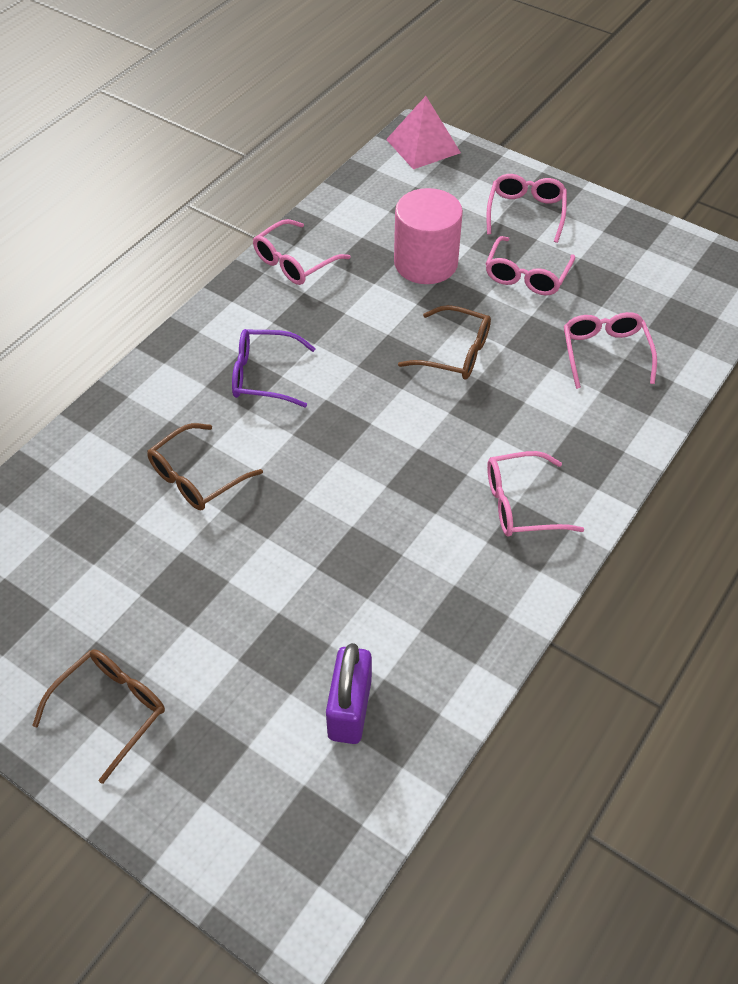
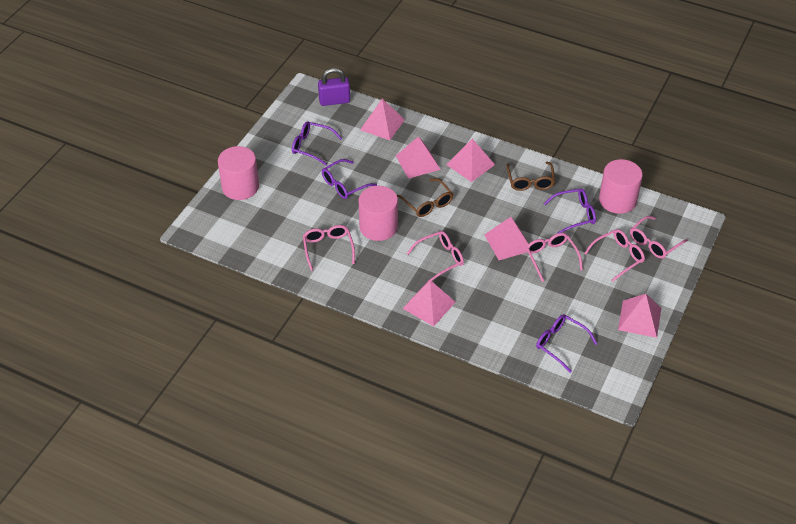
brown glasses: [32,649,165,784] [147,423,263,510] [398,305,491,380] = 3 -> [397,178,453,217] [506,162,555,191] = 2
pink cylinder: [394,188,463,284] = 1 -> [218,146,259,200] [359,186,398,241] [599,159,643,214] = 3
pink pyramid: [386,96,461,169] = 1 -> [360,99,405,140] [396,136,441,179] [402,280,456,326] [446,139,495,182] [484,217,528,260] [618,294,661,338] = 6
purple glasses: [232,329,316,407] = 1 -> [292,121,342,165] [322,159,377,199] [536,314,597,373] [544,188,596,233] = 4

